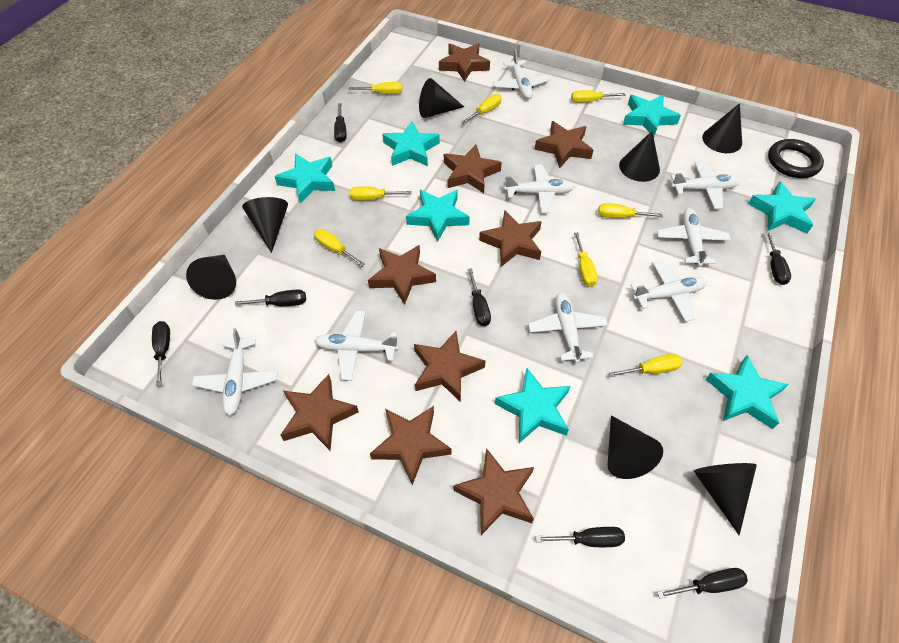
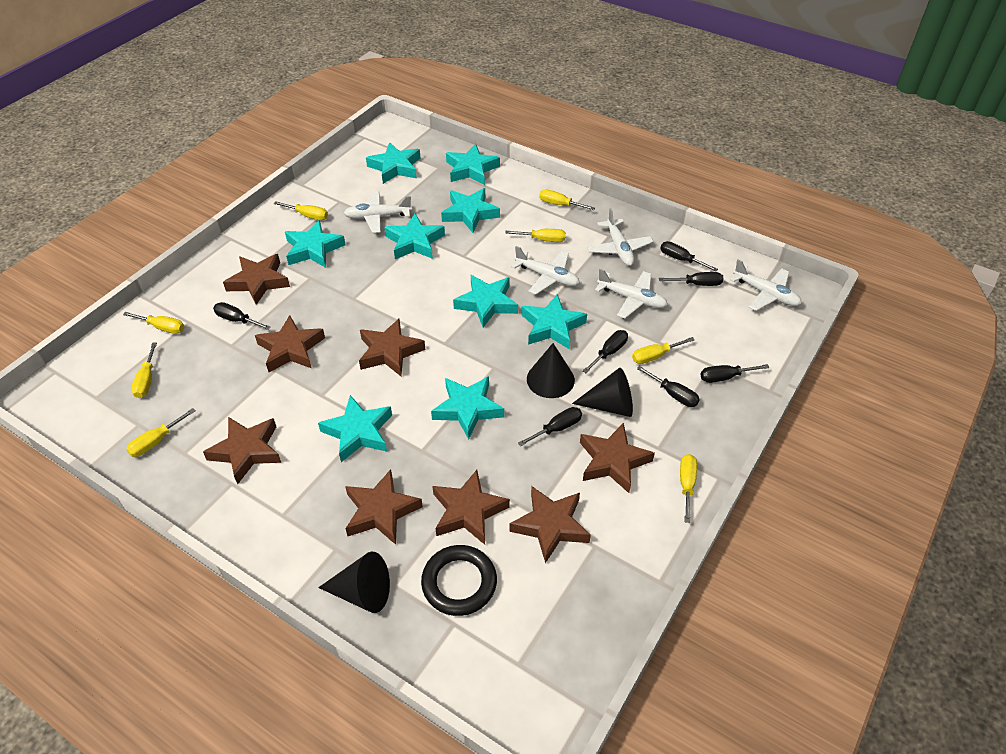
black cone: [186,255,236,300] [242,197,288,253] [419,78,464,118] [607,415,663,479] [619,131,660,182] [694,463,757,536] [702,103,742,153] = 7 -> [318,551,390,613] [527,343,575,398] [572,368,633,417] = 3
brown star: [281,374,359,450] [368,245,436,305] [370,406,452,485] [414,331,486,402] [439,43,490,82] [444,145,502,193] [453,448,534,535] [479,210,542,267] [534,121,593,168] = 9 -> [203,417,281,484] [223,254,290,305] [255,315,325,372] [345,469,423,545] [359,319,425,376] [432,470,510,545] [509,486,591,563] [580,423,655,493] = 8
turquoise star: [274,153,335,204] [382,121,440,166] [406,190,470,242] [495,368,570,443] [623,95,681,137] [705,355,789,429] [748,181,816,233] = 7 -> [285,220,345,268] [318,395,392,462] [366,142,420,184] [384,213,445,259] [431,377,504,439] [441,188,500,233] [446,144,500,185] [453,275,518,327] [522,294,587,350] = 9
white plane: [192,328,278,416] [314,311,399,381] [493,49,551,99] [504,164,575,213] [528,292,608,363] [630,260,707,322] [657,208,731,267] [671,160,741,209] = 8 -> [344,191,412,233] [511,246,580,295] [587,208,654,266] [595,269,668,318] [730,260,802,311] = 5

